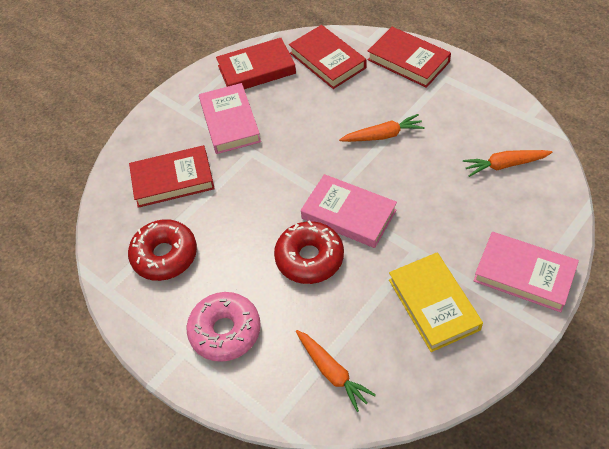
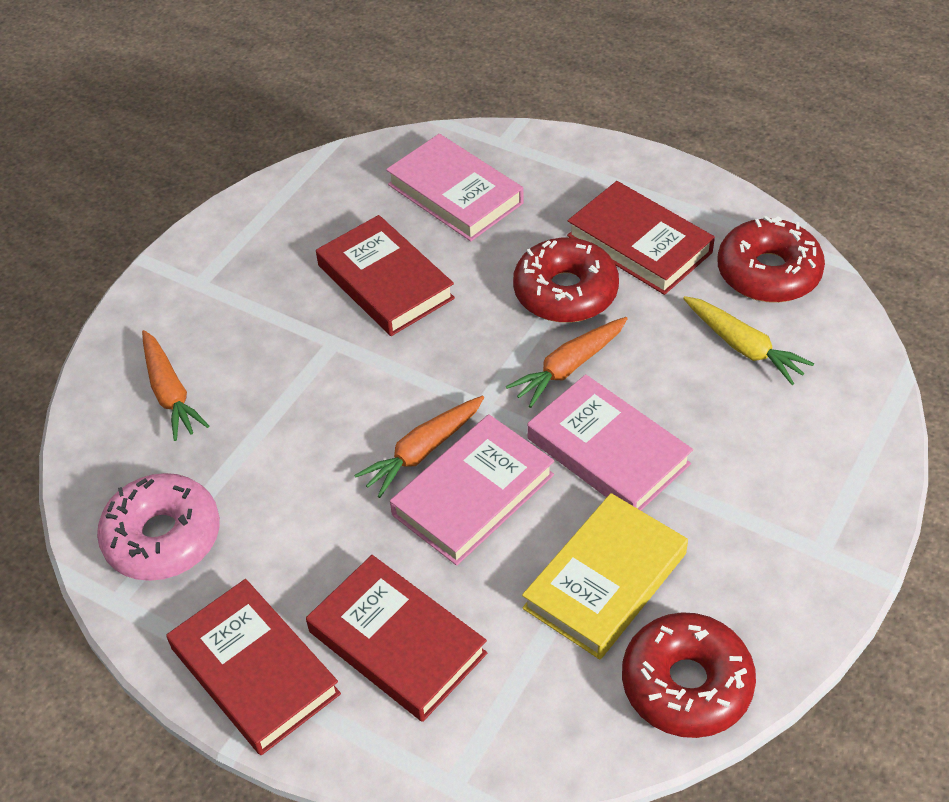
red donut: [128,219,197,281] [274,220,344,284] = 2 -> [513,238,619,323] [622,612,756,738] [717,216,825,303] = 3
yellow carrot: none = 0 -> [683,296,814,385] = 1

